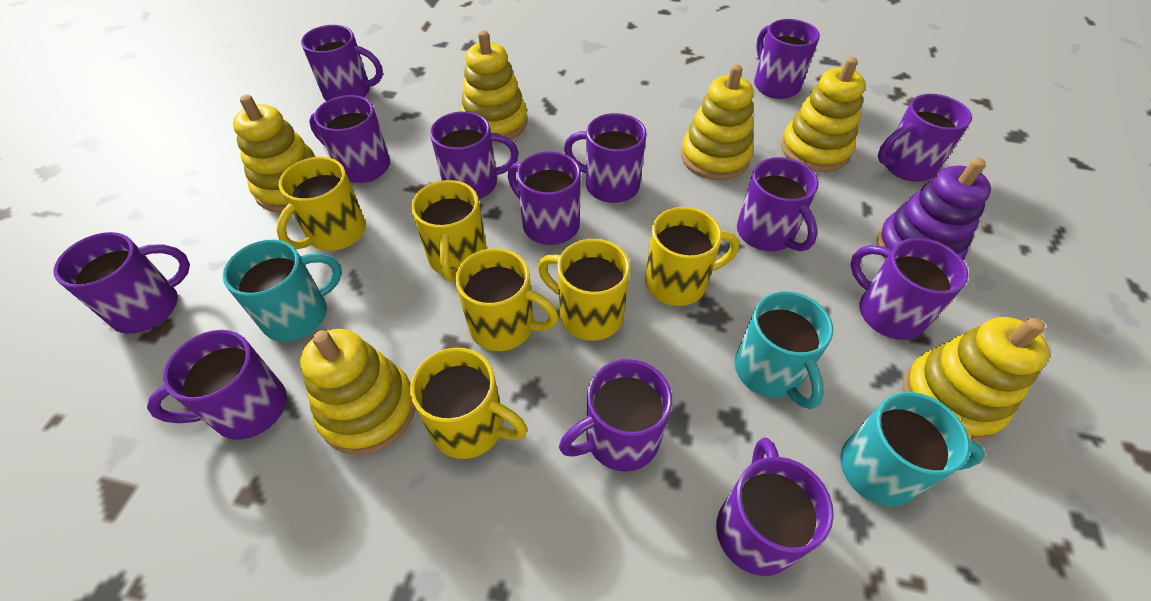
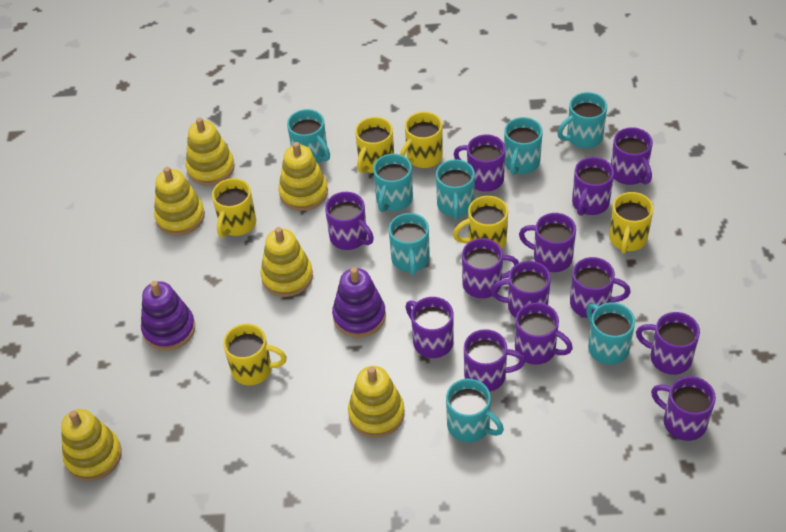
purple stacking toy: [877,158,991,260] = 1 -> [141,281,195,351] [332,267,386,338] = 2
turquoise mug: [223,240,342,342] [735,291,833,409] [840,392,985,506] = 3 -> [287,109,330,163] [373,154,413,212] [389,213,430,275] [436,159,475,220] [446,379,504,442] [504,117,543,175] [557,92,607,148] [586,303,635,365] = 8

